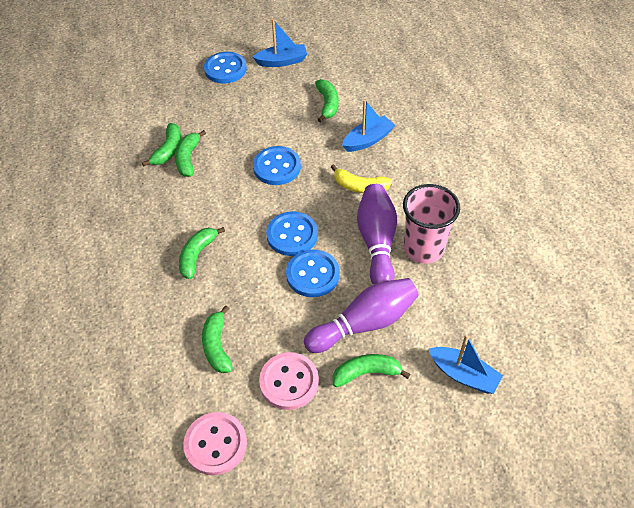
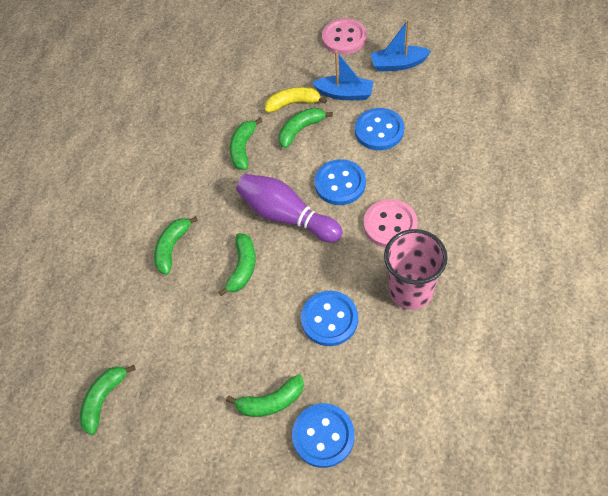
blue boat: [253,19,307,67] [342,100,395,152] [429,334,503,394] = 3 -> [312,51,374,100] [371,19,431,72] = 2
purple bowling pin: [304,278,419,353] [357,184,397,285] = 2 -> [236,174,342,242] = 1

